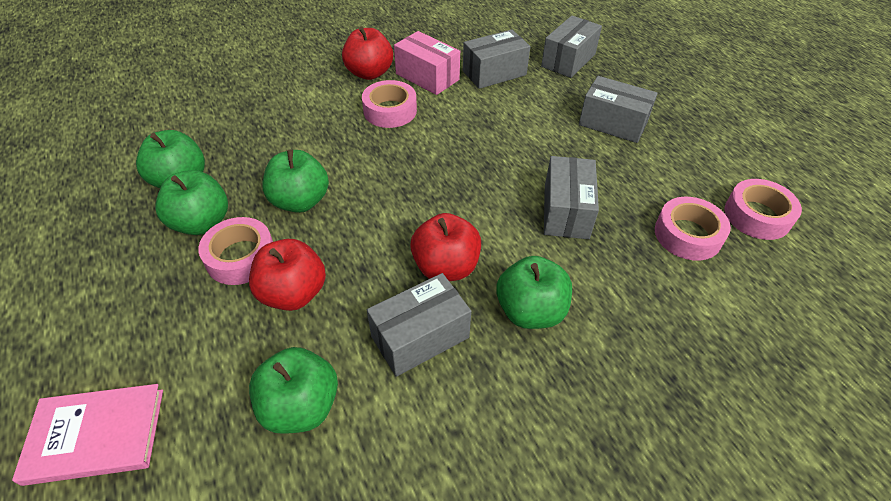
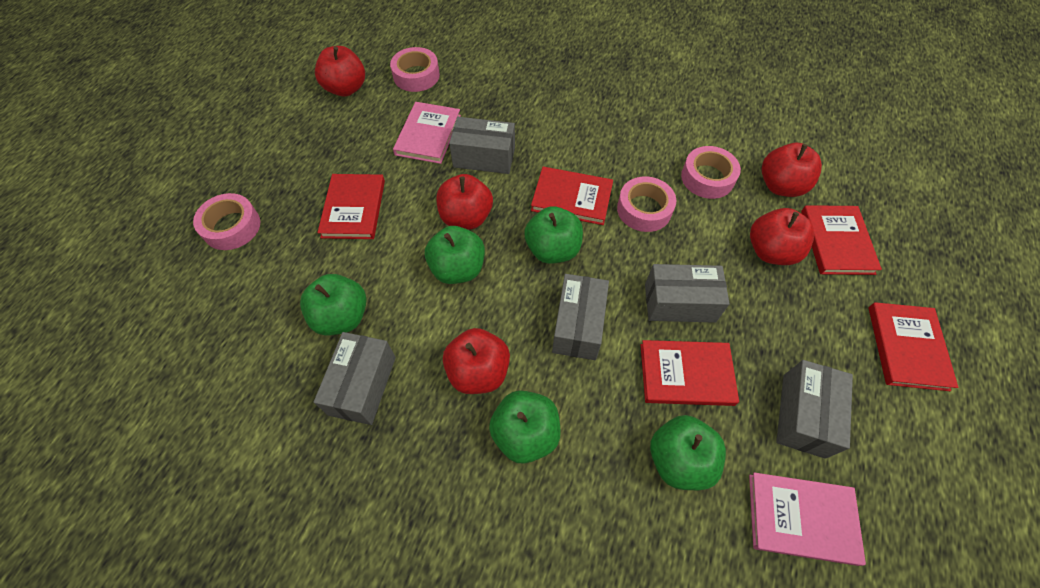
pink book: [12,384,163,486] = 1 -> [393,102,461,164] [749,472,866,566] = 2
pink box: [394,31,460,95] = 1 -> none = 0
red apple: [249,239,326,311] [342,27,393,80] [410,213,481,281] = 3 -> [315,46,365,96] [437,174,493,230] [443,328,510,394] [750,208,814,265] [762,143,822,197] = 5
red book: none = 0 -> [317,174,385,239] [531,167,613,225] [641,340,739,406] [801,205,882,275] [868,302,959,391] = 5

